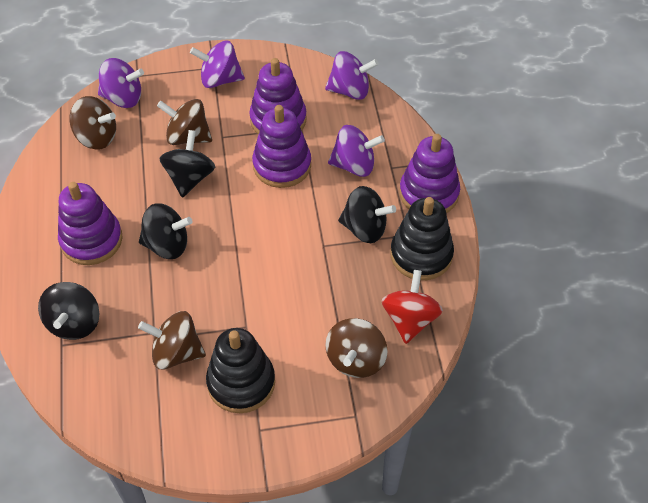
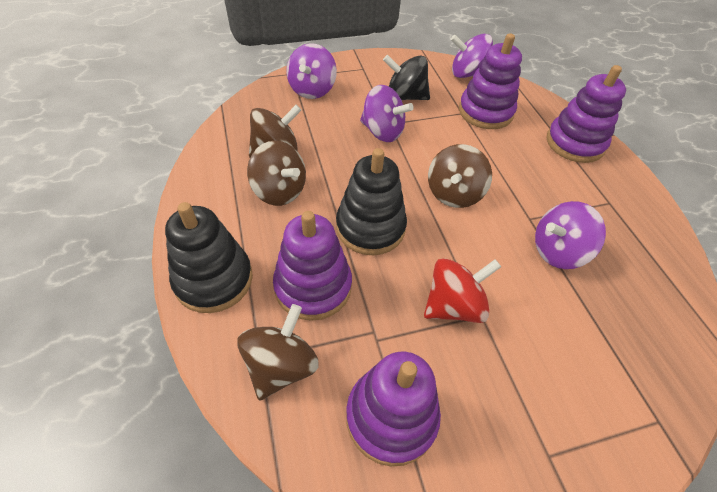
black spinning top: [38,282,100,340] [139,203,193,259] [159,130,215,198] [338,186,396,243] = 4 -> [383,55,430,100] = 1

